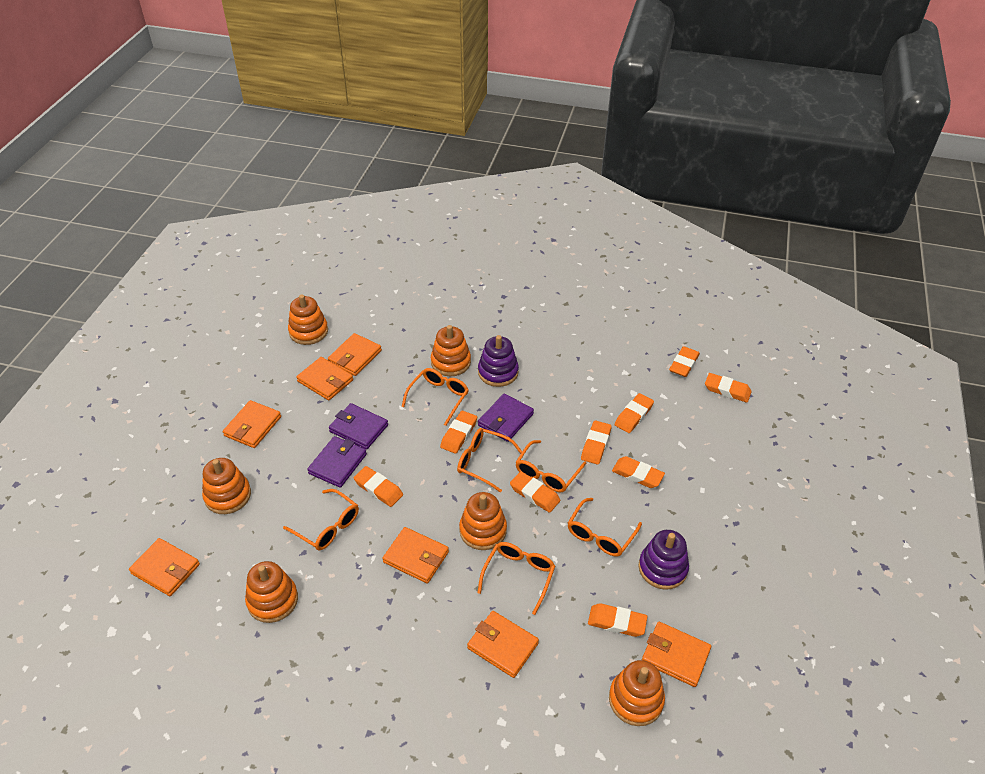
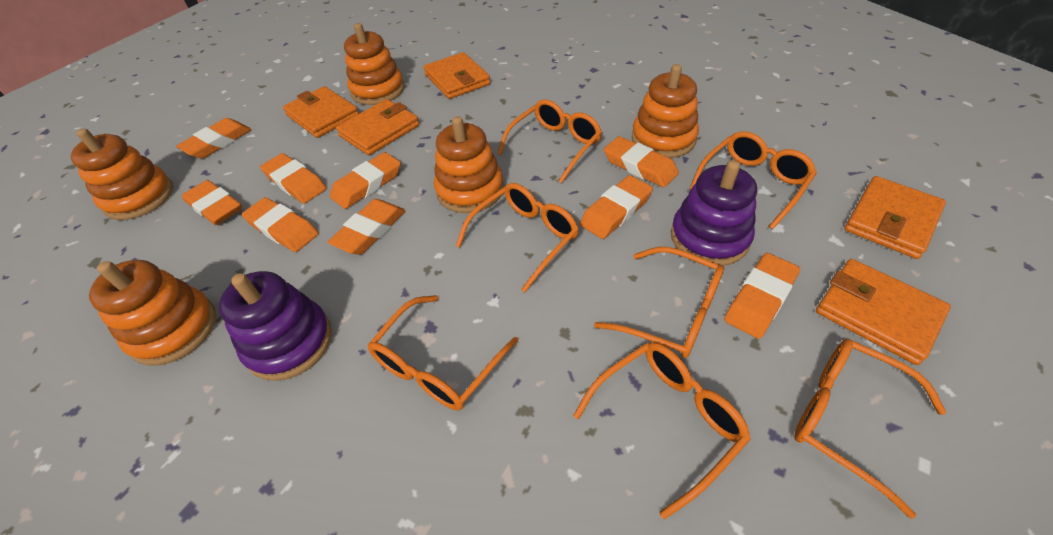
orange glasses: [283,489,359,551] [402,368,469,426] [457,428,522,492] [478,542,555,615] [515,440,586,492] [568,498,642,556] = 6 -> [367,295,518,410] [456,183,579,292] [498,99,602,183] [574,342,751,519] [594,247,724,358] [689,131,817,229] [794,338,946,519] = 7
orange stacking toy: [202,458,251,514] [245,561,298,623] [288,295,328,345] [431,325,471,376] [459,492,507,550] [609,660,665,726] = 6 -> [70,128,173,220] [89,260,216,366] [344,23,405,105] [434,116,504,213] [632,64,699,158] = 5
orange wallet: [129,538,200,596] [223,400,281,448] [296,357,353,400] [328,333,382,376] [383,527,449,584] [467,611,539,678] [642,622,711,687] = 7 -> [283,86,359,138] [336,99,420,155] [424,52,491,99] [816,259,951,365] [844,176,946,259] = 5
purple wallet: [307,436,367,488] [329,403,388,449] [478,394,534,442] = 3 -> none = 0

